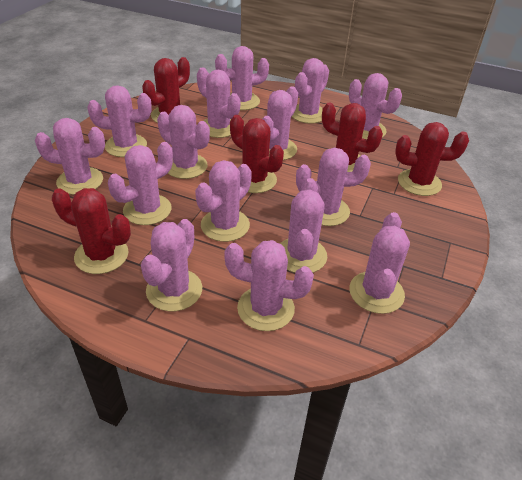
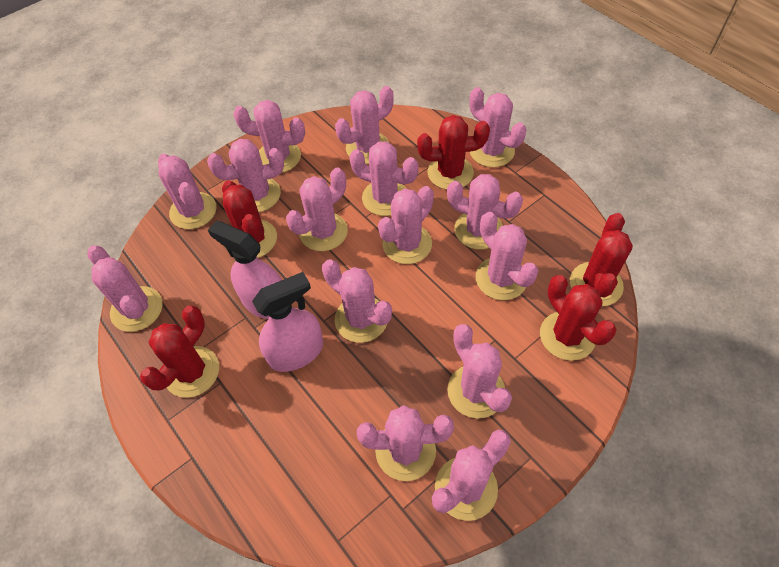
pink spray bottle: none = 0 -> [208,221,282,319] [252,272,323,372] = 2

